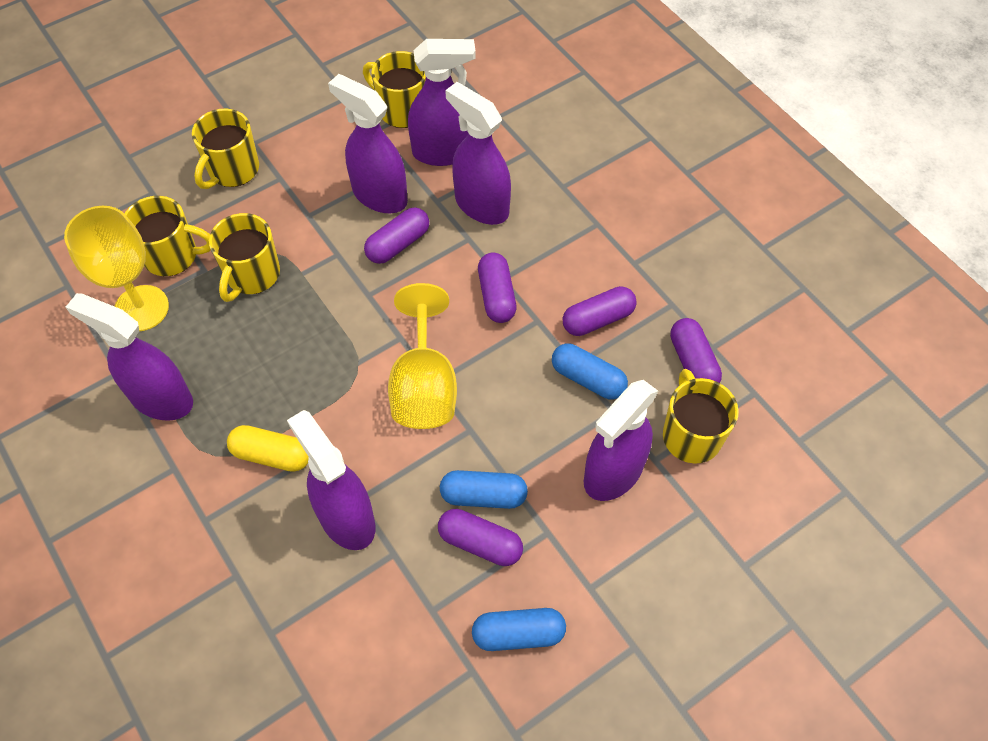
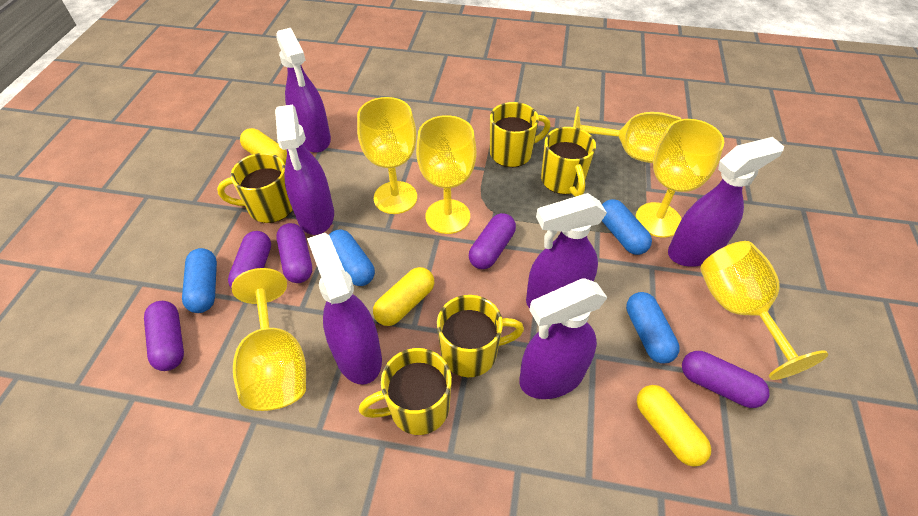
blue capsule: [440,470,528,509] [472,608,566,651] [552,343,628,400] = 3 -> [182,248,217,313] [329,229,375,286] [602,199,652,255] [626,292,680,363] = 4
yellow capsule: [227,425,309,472] = 1 -> [240,128,287,164] [373,267,434,326] [637,385,711,467] = 3
yellow goblet: [64,206,169,331] [388,283,457,429] = 2 -> [232,268,306,411] [357,97,417,214] [416,115,477,234] [573,107,681,163] [636,119,724,238] [700,241,829,380] = 6

